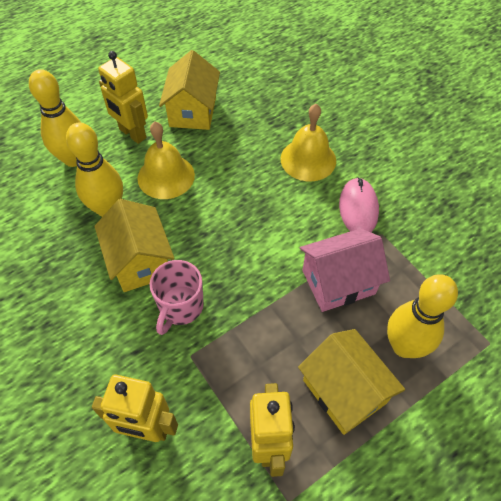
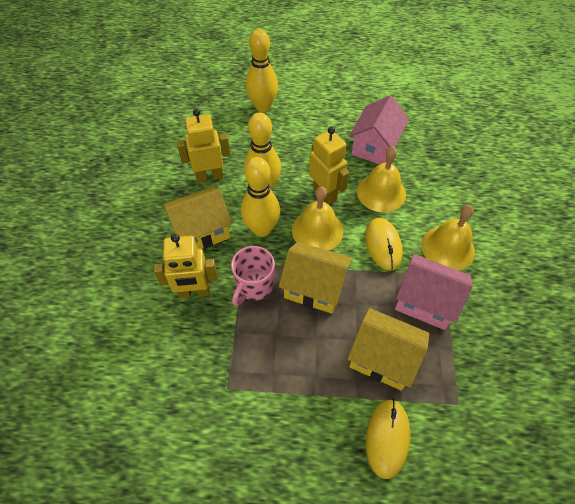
pink house: [300,228,390,312] = 1 -> [349,96,409,164] [395,254,473,330] = 2
pink mouse: [339,177,379,232] = 1 -> none = 0
yellow bell: [138,122,195,199] [281,104,336,181] = 2 -> [292,187,343,251] [357,146,406,212] [421,205,475,271] = 3
yellow mouse: none = 0 -> [365,218,403,271] [366,399,410,479] = 2

